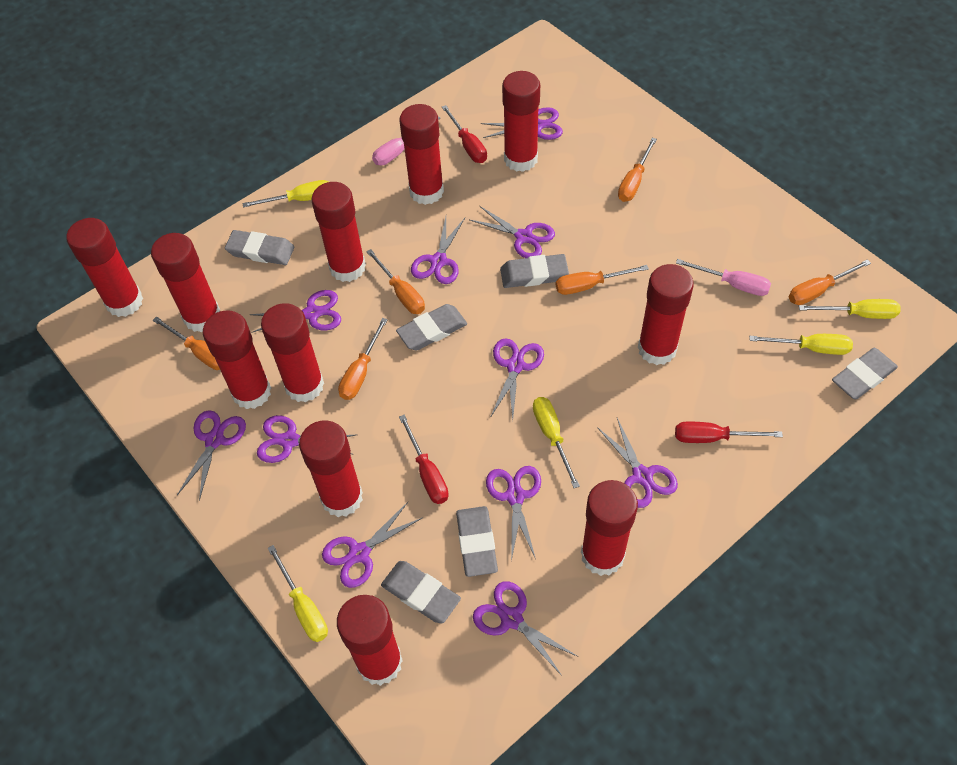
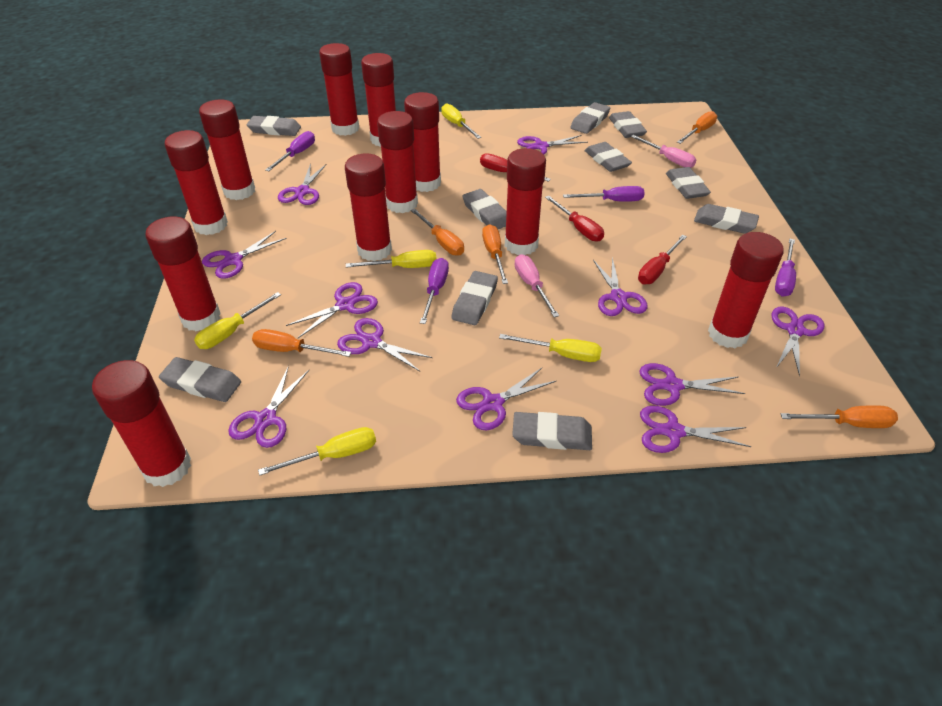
grey eraser: [225,230,294,265] [381,561,461,624] [396,304,467,350] [456,506,498,577] [500,254,569,288] [832,348,898,399] = 6 -> [159,357,241,402] [247,116,301,136] [451,271,498,325] [462,189,507,229] [512,412,592,450] [570,102,610,134] [585,142,632,172] [609,111,647,138] [666,167,711,199] [694,204,759,234] = 10
orange screwdriver: [152,316,220,370] [338,318,388,400] [366,249,425,314] [556,265,649,295] [618,138,657,202] [789,259,871,305] = 6 -> [252,329,351,357] [411,209,464,256] [482,224,508,284] [677,111,717,144] [781,405,898,428] = 5
purple screwdriver: none = 0 -> [265,131,315,171] [420,258,449,324] [563,186,645,202] [775,239,796,297] = 4

